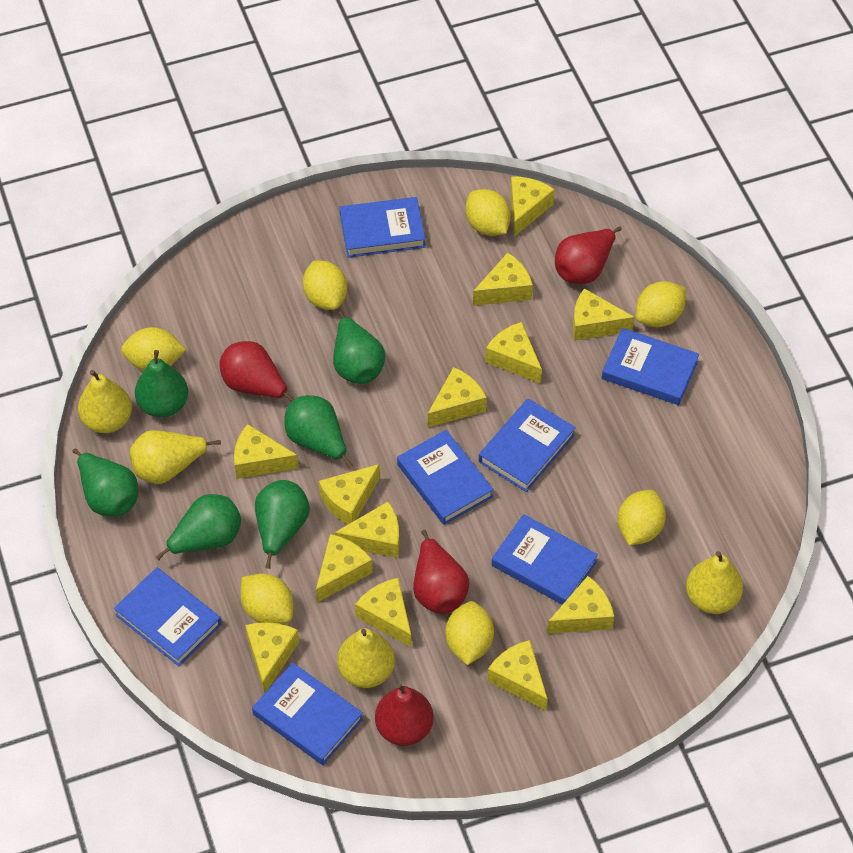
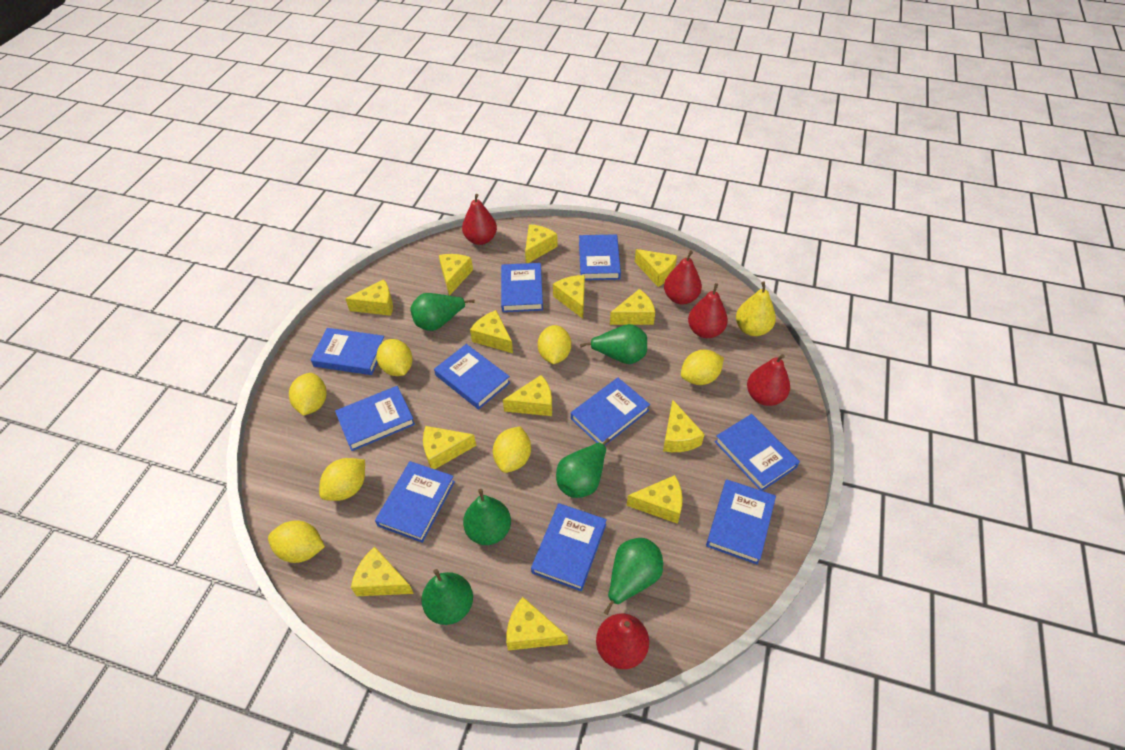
blue book: [114,567,222,666] [252,662,363,765] [340,197,426,258] [397,430,494,525] [479,398,576,492] [492,514,598,605] [602,328,699,405] = 7 -> [311,328,384,375] [335,386,415,451] [375,461,455,543] [434,344,510,410] [501,263,543,312] [531,503,607,591] [571,378,650,446] [579,234,621,280] [706,479,776,565] [715,414,800,491] = 10
red pear: [220,341,295,402] [375,683,434,746] [413,530,469,614] [555,226,622,284] = 4 -> [462,194,497,245] [596,613,649,669] [664,250,702,305] [688,283,728,338] [747,354,790,406] = 5
yellow pear: [78,370,132,433] [130,430,221,484] [337,628,395,688] [686,551,743,614] = 4 -> [736,281,776,336] = 1

